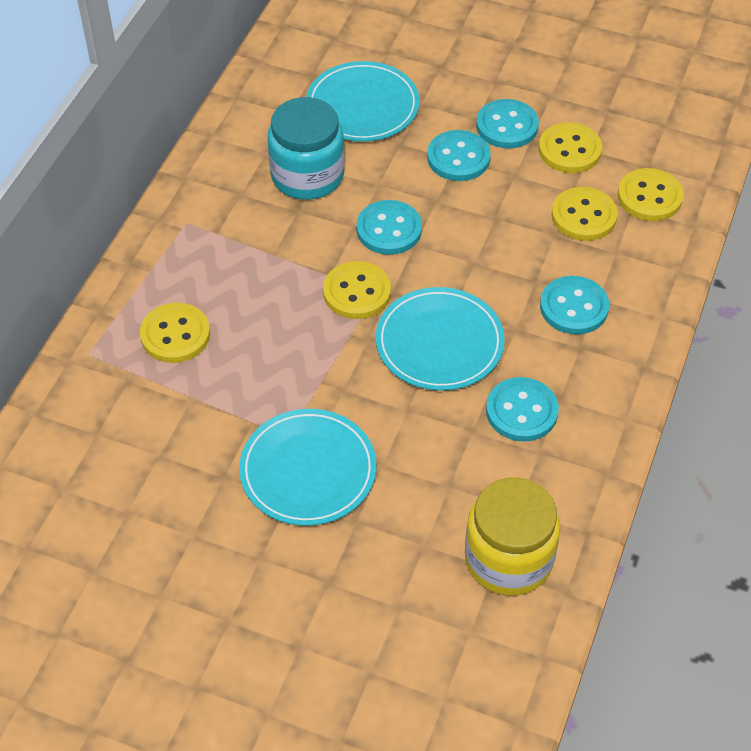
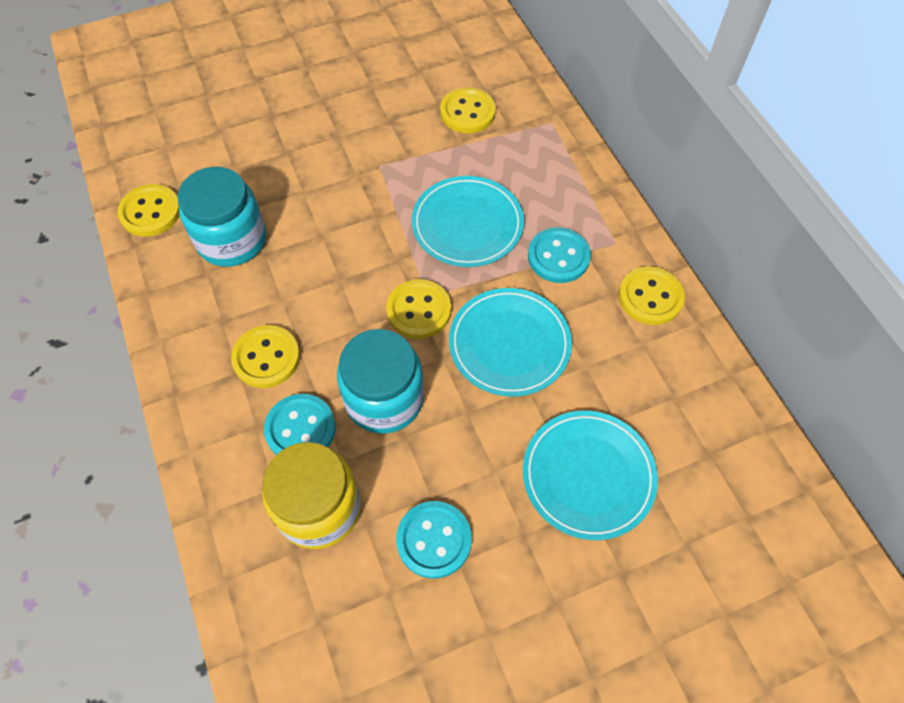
turquoise button: [356,200,422,255] [427,130,491,181] [476,99,539,149] [486,377,559,442] [540,276,609,335] = 5 -> [264,394,336,455] [396,501,472,579] [528,227,591,283] = 3
turquoise jar: [268,97,344,200] = 1 -> [178,167,266,267] [337,329,424,434] = 2

